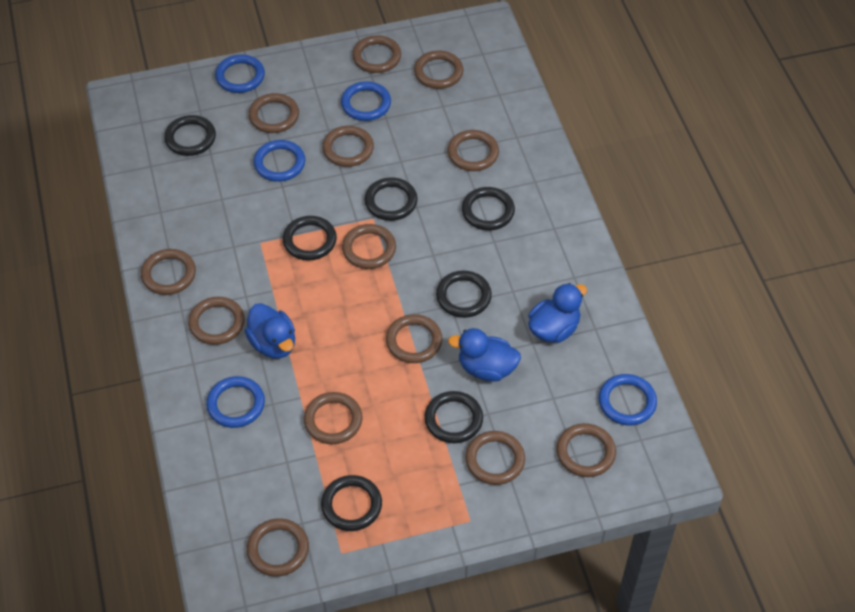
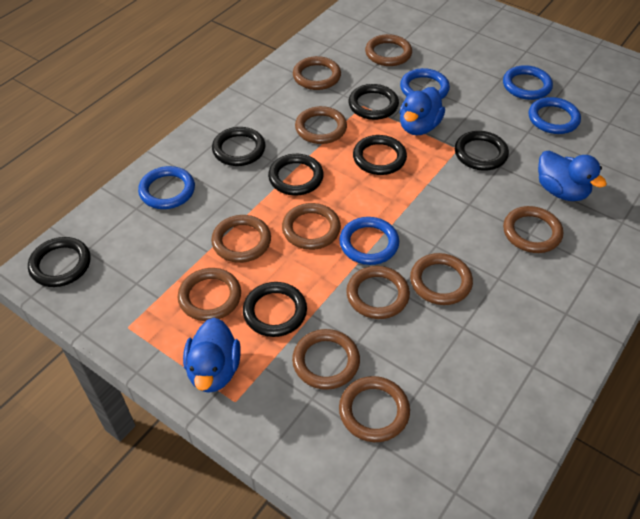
brown ring: [141,249,196,295] [188,297,245,345] [247,518,309,577] [248,93,299,133] [304,392,362,444] [322,126,374,167] [342,224,396,269] [352,35,401,73] [386,314,443,363] [414,51,463,89] [448,130,499,171] [465,431,525,485] [556,423,616,477] = 13 -> [178,268,241,321] [211,215,271,263] [282,203,341,250] [292,329,360,390] [293,56,341,90] [295,106,347,144] [339,376,410,442] [346,266,410,319] [365,34,412,66] [410,253,473,305] [503,206,563,253] = 11

